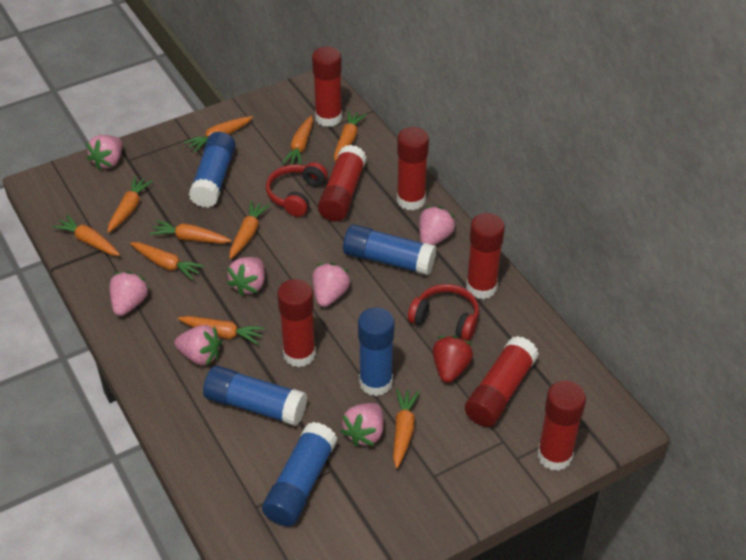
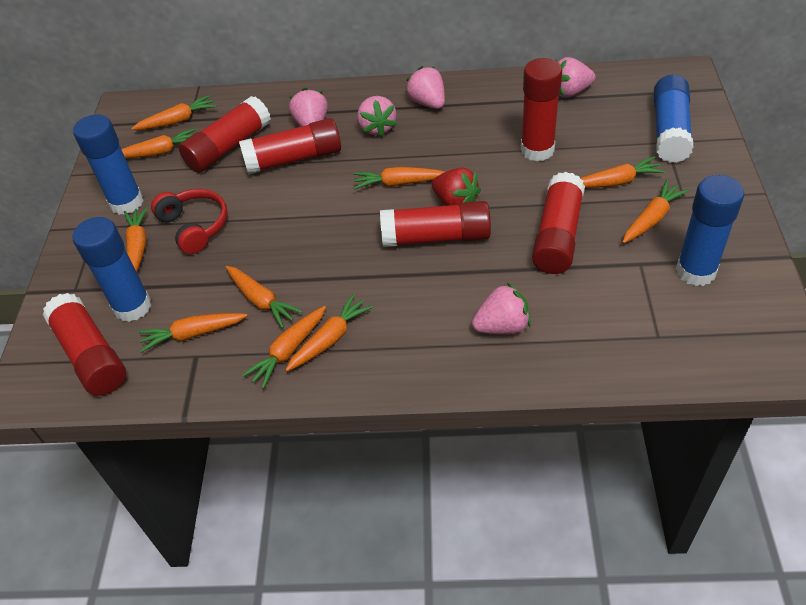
blue glue stick: [189,132,236,208] [203,366,307,426] [262,422,337,526] [343,224,436,276] [358,307,394,396] = 5 -> [73,115,144,215] [73,217,152,322] [654,75,694,163] [676,175,744,286] = 4
pink strawberry: [86,135,122,170] [109,271,149,316] [175,325,221,366] [227,257,265,296] [312,263,350,307] [341,403,383,447] [419,206,456,245] = 7 -> [289,88,328,127] [357,96,397,137] [405,66,445,109] [472,283,531,334] [556,57,596,98] = 5
red glue stick: [277,279,316,367] [312,47,342,127] [318,145,367,221] [397,127,429,210] [465,336,539,427] [466,213,505,299] [537,380,586,471] = 7 -> [43,293,126,396] [179,96,271,173] [239,118,341,174] [380,201,491,247] [521,58,562,162] [532,172,585,274] = 6
red headphones: [266,162,328,217] [408,284,479,341] = 2 -> [151,189,228,254] = 1

